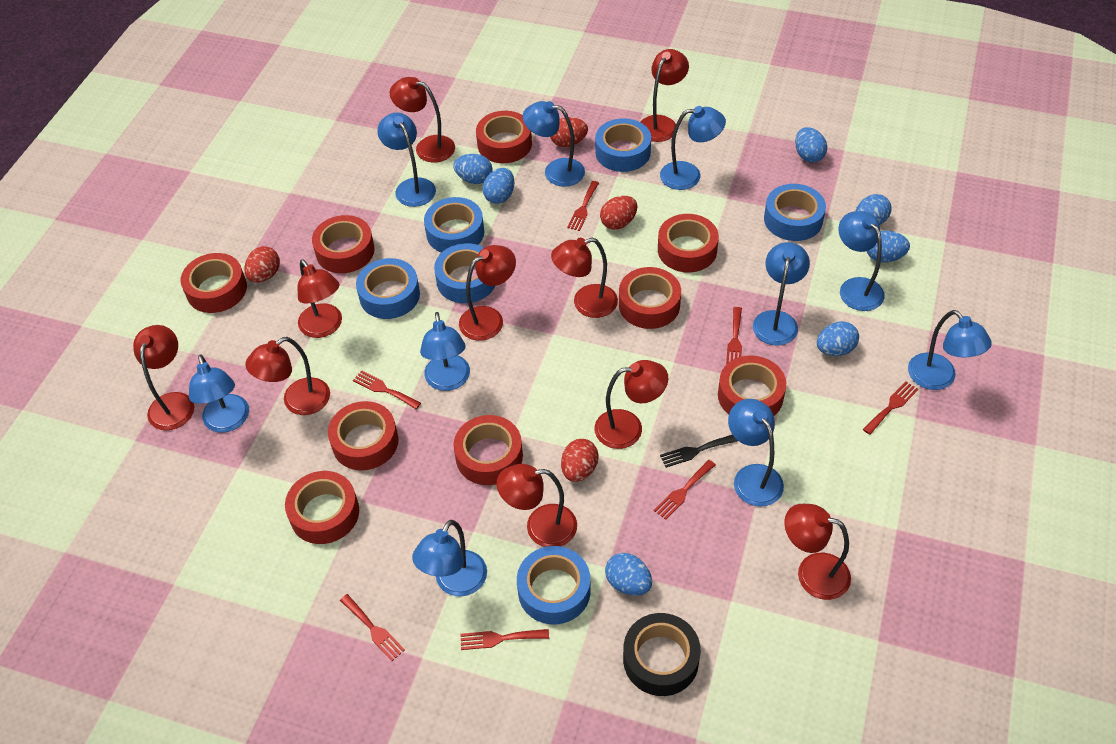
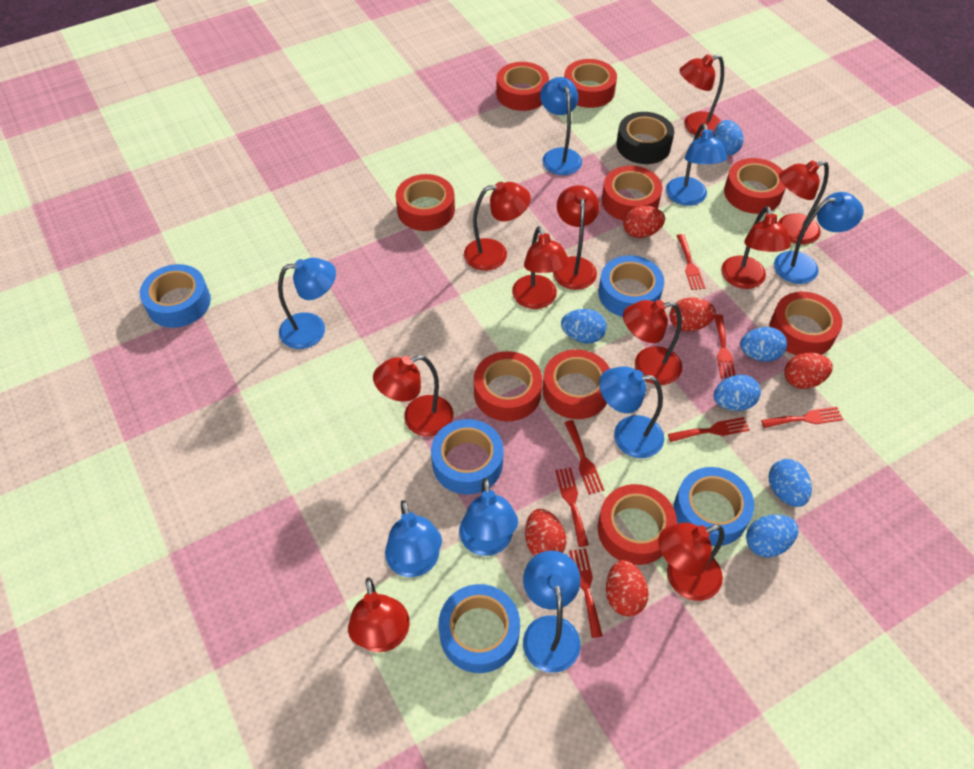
black fork: [660,435,738,468] = 1 -> none = 0
blue egg: [453,154,493,184] [483,168,514,204] [605,553,652,595] [795,127,827,163] [817,321,859,356] [856,194,892,225] [867,231,910,263] = 7 -> [561,309,607,343] [713,120,744,156] [714,375,761,411] [740,327,787,362] [746,514,798,557] [769,459,812,507] = 6
blue lamp: [189,355,249,433] [377,112,436,207] [412,520,487,597] [420,312,470,391] [523,101,585,187] [660,106,726,190] [728,399,784,507] [753,242,810,346] [839,211,885,311] [908,310,992,390] = 10 -> [278,258,336,349] [385,500,442,577] [459,478,518,556] [523,551,581,673] [540,77,582,175] [599,366,664,458] [666,123,727,206] [774,192,864,284] = 8
blue tape: [356,258,420,319] [424,197,484,253] [434,243,495,303] [517,546,591,625] [595,118,651,172] [764,184,826,241] = 6 -> [140,264,211,328] [431,419,504,494] [438,584,520,673] [598,255,664,317] [674,467,754,546] = 5
red egg: [244,246,280,283] [550,117,588,147] [561,439,599,482] [600,196,637,230] = 4 -> [525,509,567,556] [606,560,648,616] [623,206,665,238] [670,297,716,332] [784,353,833,389] = 5

